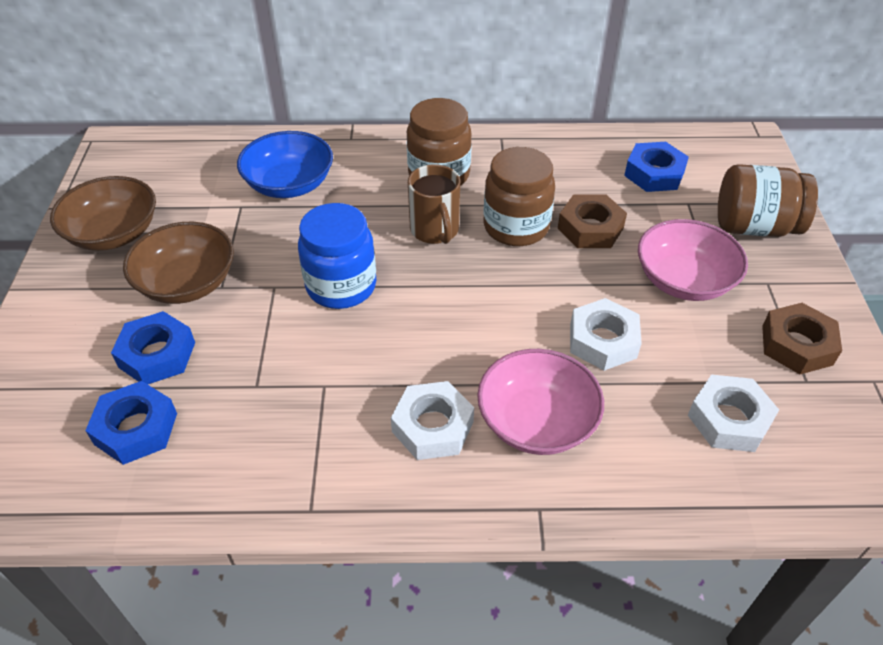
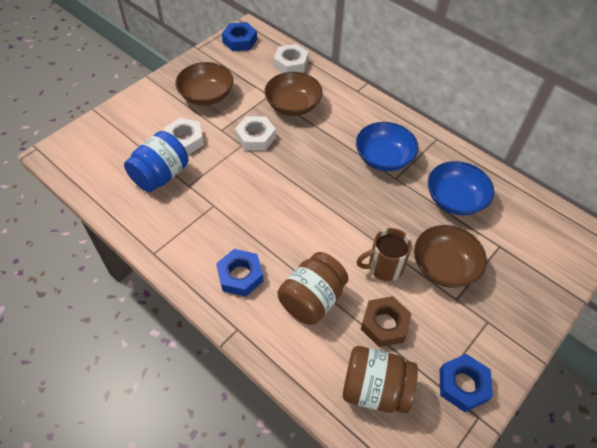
blue bowl: [237,131,333,198] = 1 -> [356,122,418,171] [428,161,494,215] = 2
brown bowl: [50,176,156,251] [123,222,234,304] = 2 -> [175,62,233,106] [264,72,323,116] [414,225,487,288] = 3
brown jar: [407,98,472,186] [484,147,555,246] [718,164,818,237] = 3 -> [278,252,348,325] [343,346,418,414] = 2
brown nut: [558,194,627,248] [762,303,842,374] = 2 -> [361,296,412,347] = 1
pink bowl: [477,349,604,455] [638,219,748,301] = 2 -> none = 0

